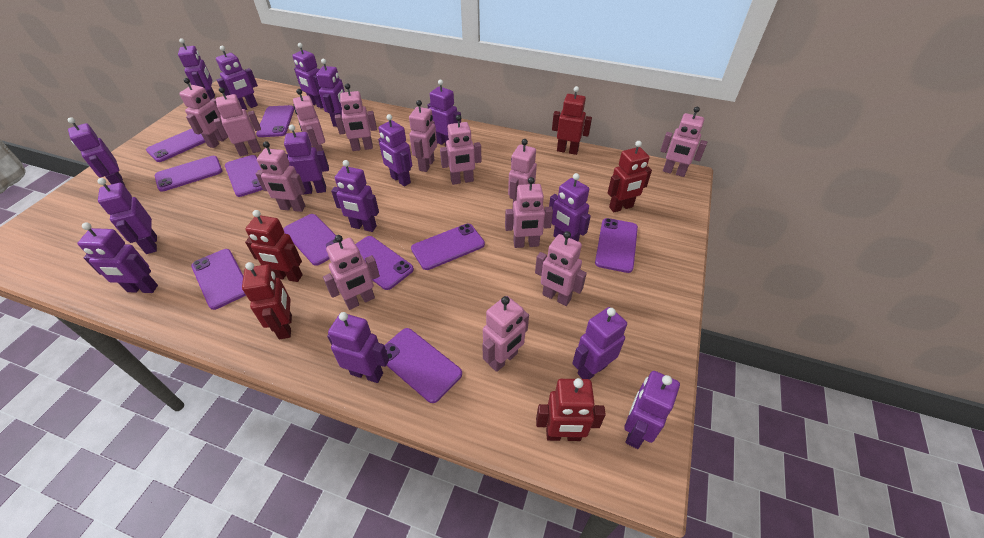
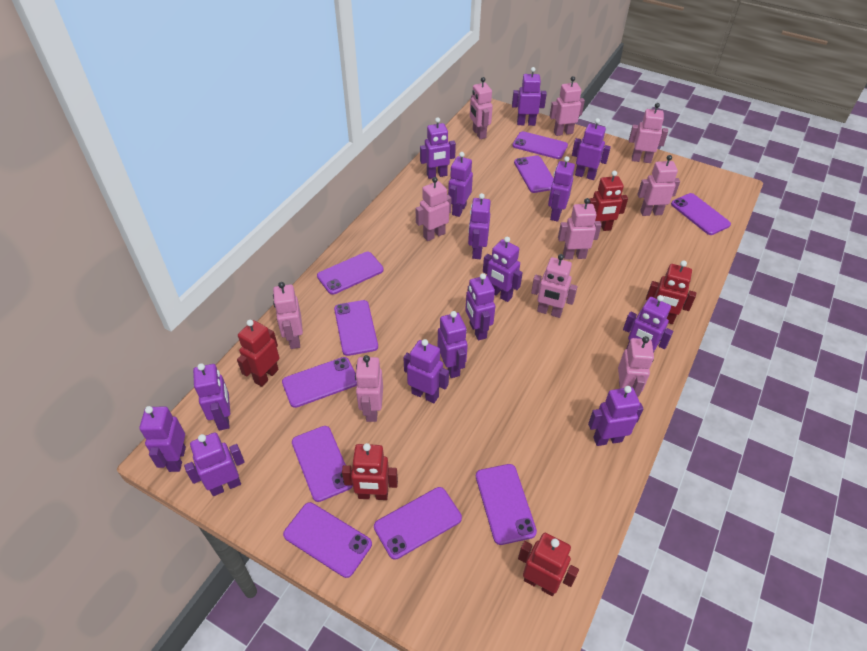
pink robot: [179,78,227,148] [214,87,261,156] [256,141,306,212] [293,89,325,151] [323,235,380,310] [335,83,377,151] [409,100,437,172] [440,115,481,185] [482,296,529,372] [505,177,553,248] [508,139,537,202] [535,231,587,306] [660,107,707,177] = 13 -> [273,282,303,349] [355,355,383,422] [416,177,452,241] [470,77,493,139] [531,254,578,318] [550,76,585,136] [558,198,602,260] [618,336,654,396] [629,103,668,163] [638,155,680,216] = 10

